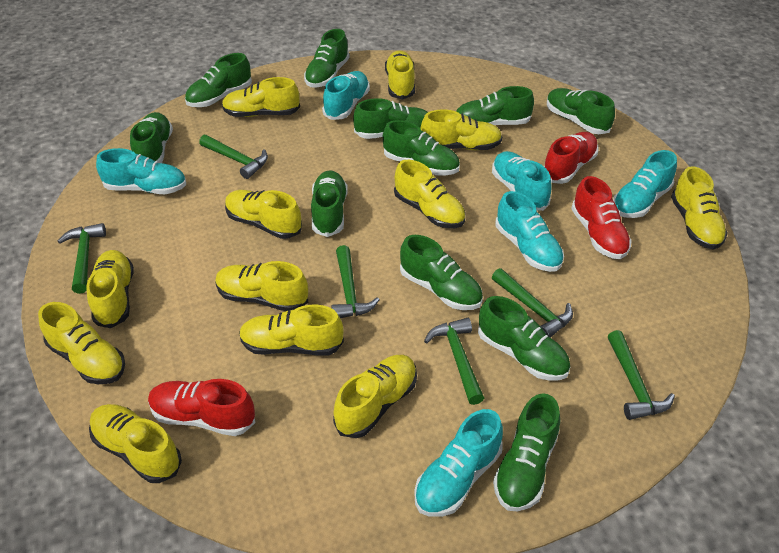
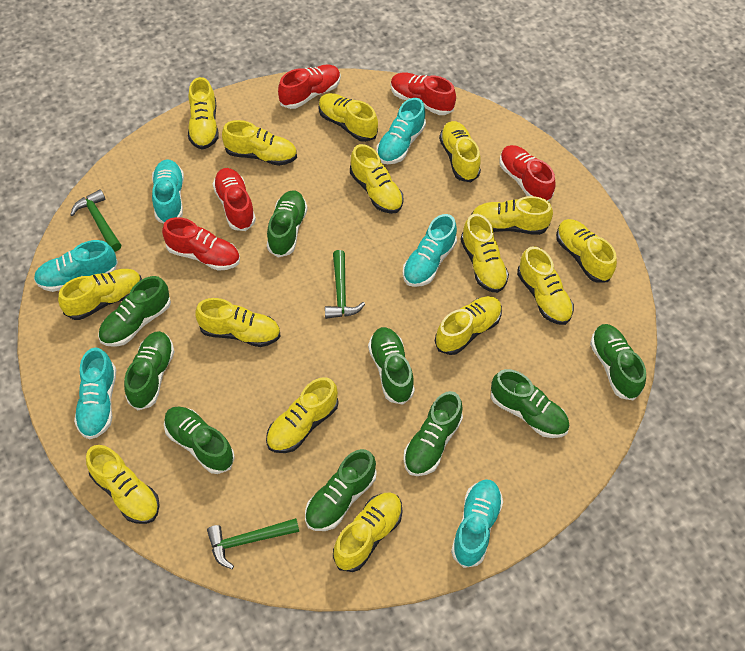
green hammer: [58,223,106,294] [199,135,268,179] [331,245,380,318] [424,318,484,405] [492,268,573,338] [608,330,675,420] = 6 -> [70,189,121,252] [207,518,299,569] [325,250,365,319] = 3
green shoe: [130,112,173,163] [185,53,252,107] [304,29,350,87] [311,170,348,237] [353,98,428,139] [383,120,460,175] [400,235,483,310] [456,86,534,125] [478,296,570,380] [493,393,560,511] [547,88,615,134] = 11 -> [98,276,171,347] [124,331,174,410] [164,406,235,474] [267,190,308,258] [305,449,377,531] [368,327,415,404] [403,391,463,476] [491,369,569,438] [590,324,646,401] = 9
red shoe: [148,379,255,436] [544,132,599,184] [571,176,632,259] = 3 -> [162,217,240,271] [213,168,256,231] [278,64,341,109] [391,72,456,115] [499,145,556,202] = 5
yellow shoe: [38,302,125,384] [86,250,134,328] [89,404,182,483] [215,261,308,311] [222,77,300,117] [225,190,302,239] [239,304,344,356] [333,355,417,438] [385,51,415,99] [394,160,465,228] [421,109,502,150] [671,166,728,250] = 12 -> [58,269,142,320] [86,445,160,524] [188,77,219,150] [195,298,281,347] [222,120,297,166] [266,377,338,453] [319,93,378,142] [333,492,403,572] [350,144,403,214] [435,296,502,355] [439,121,481,182] [460,214,509,293] [471,196,553,235] [517,246,574,325] [556,219,617,283] = 15

